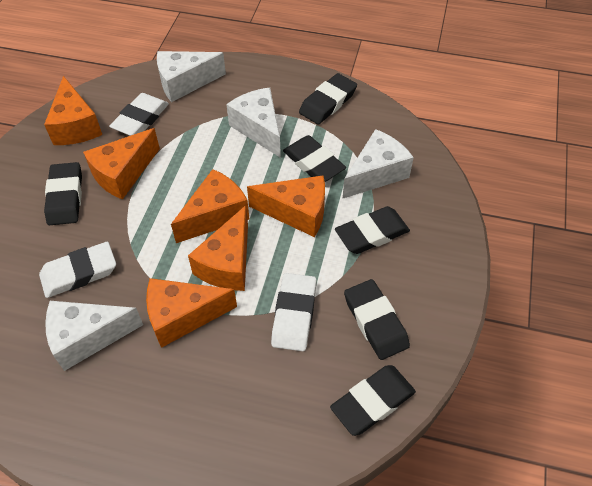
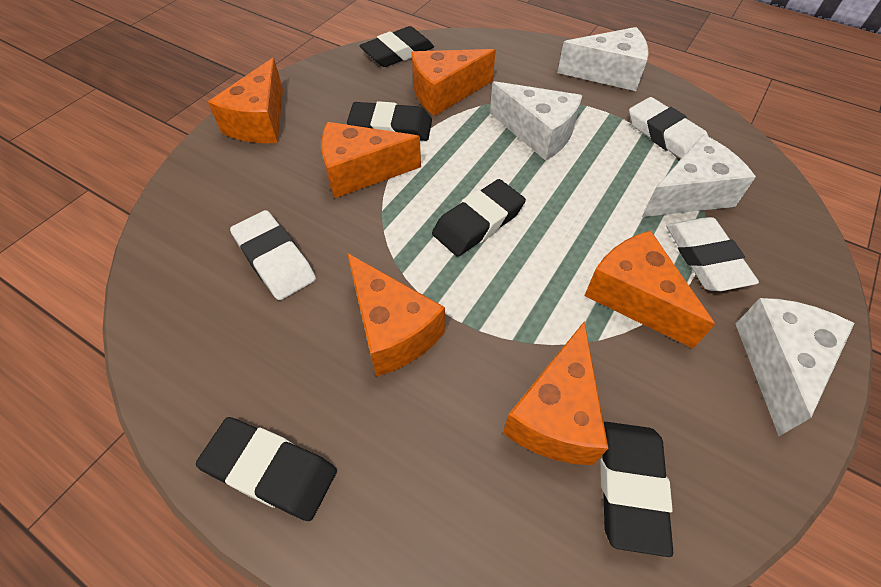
black eraser: [44,162,82,225] [283,135,346,182] [299,73,357,125] [330,365,416,436] [335,206,410,254] [344,279,410,360] = 6 -> [196,417,337,521] [347,101,432,141] [360,26,434,67] [432,179,526,257] [600,422,673,557] = 5

